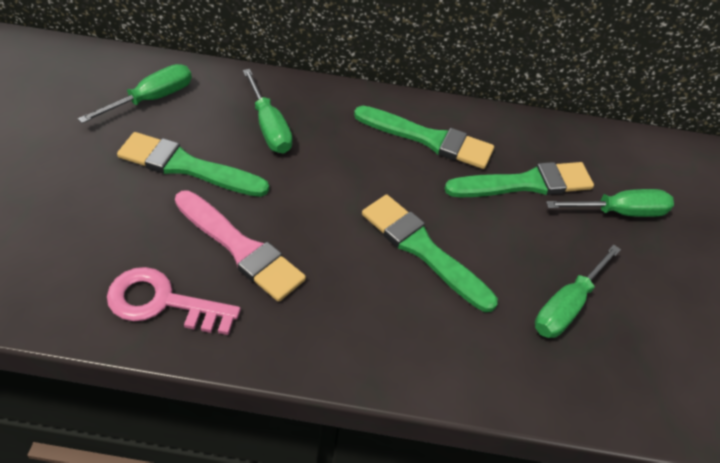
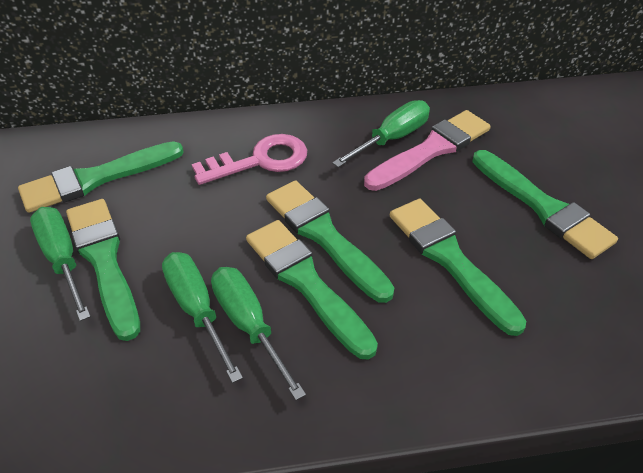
green brush: [117,132,269,197] [354,106,494,169] [362,195,498,312] [444,162,594,197] = 4 -> [18,141,184,213] [66,199,140,341] [246,220,378,359] [266,180,394,303] [390,199,526,336] [472,150,618,259] = 6

